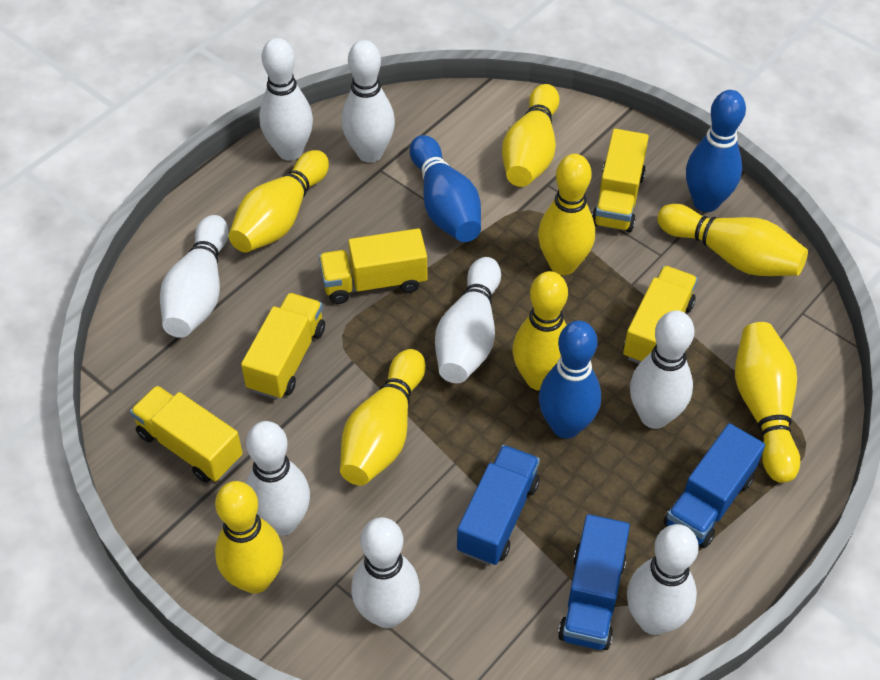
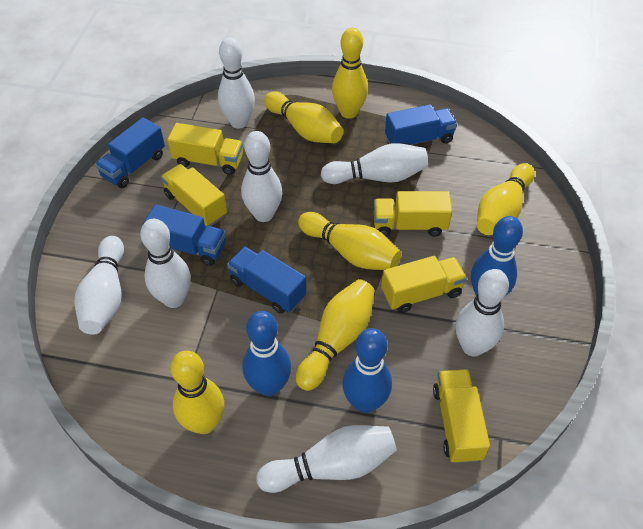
blue truck: [457,445,540,565] [558,514,630,650] [663,423,765,548] = 3 -> [95,117,165,188] [143,204,226,266] [227,247,306,314] [385,104,457,145] = 4
white bowling pin: [160,215,229,338] [246,421,310,536] [259,38,313,161] [341,40,395,163] [351,517,420,628] [435,257,501,383] [627,524,699,635] [630,310,694,429] = 8 -> [75,236,124,335] [140,219,191,308] [218,37,255,129] [241,131,282,222] [256,425,397,493] [321,143,428,184] [456,269,509,357] = 7
yellow bowling pin: [215,481,283,594] [229,150,329,252] [340,349,426,485] [502,84,560,187] [513,271,568,391] [538,154,595,275] [657,204,808,276] [735,322,800,483] = 8 -> [171,351,224,434] [264,91,343,143] [296,279,375,391] [298,212,401,270] [332,28,368,119] [477,163,535,235] = 6

